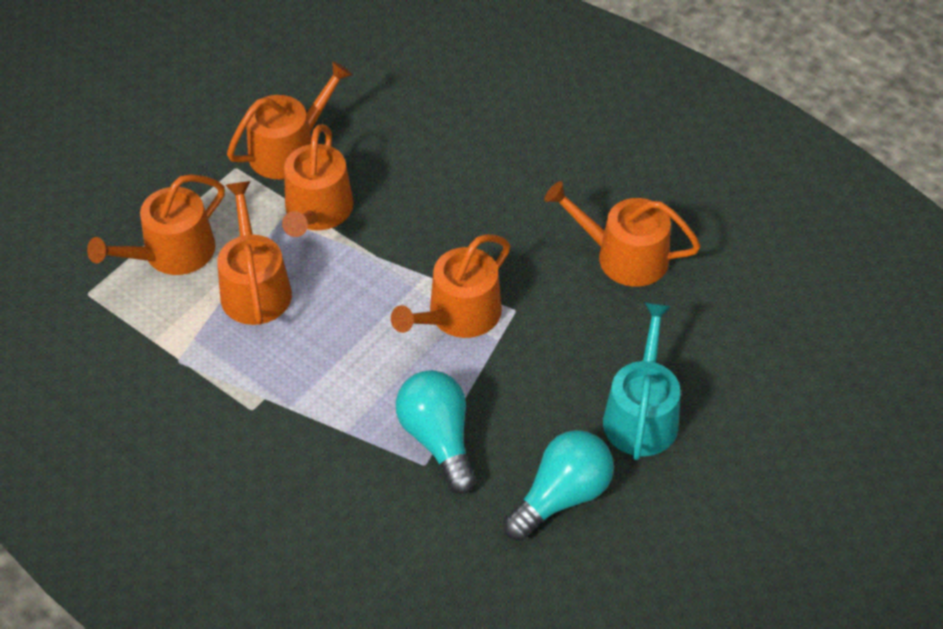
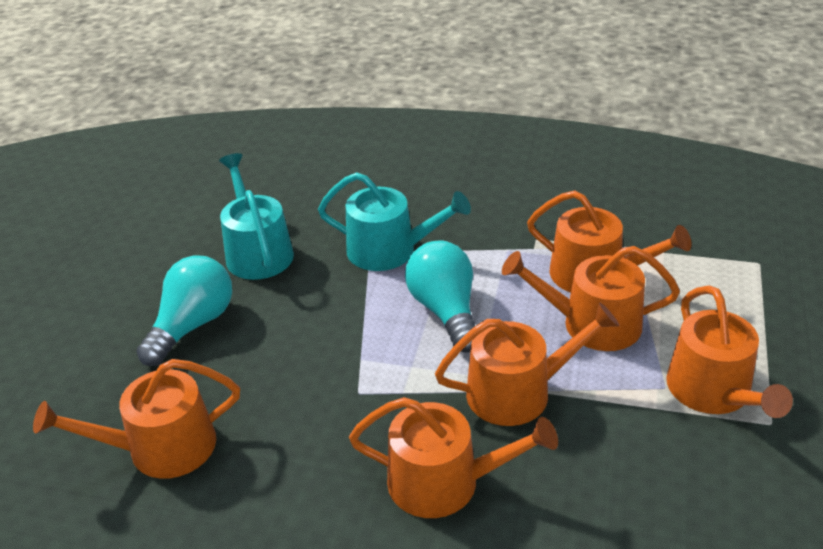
turquoise watering can: [603,302,680,460] = 1 -> [219,153,294,280] [318,172,471,271] = 2

